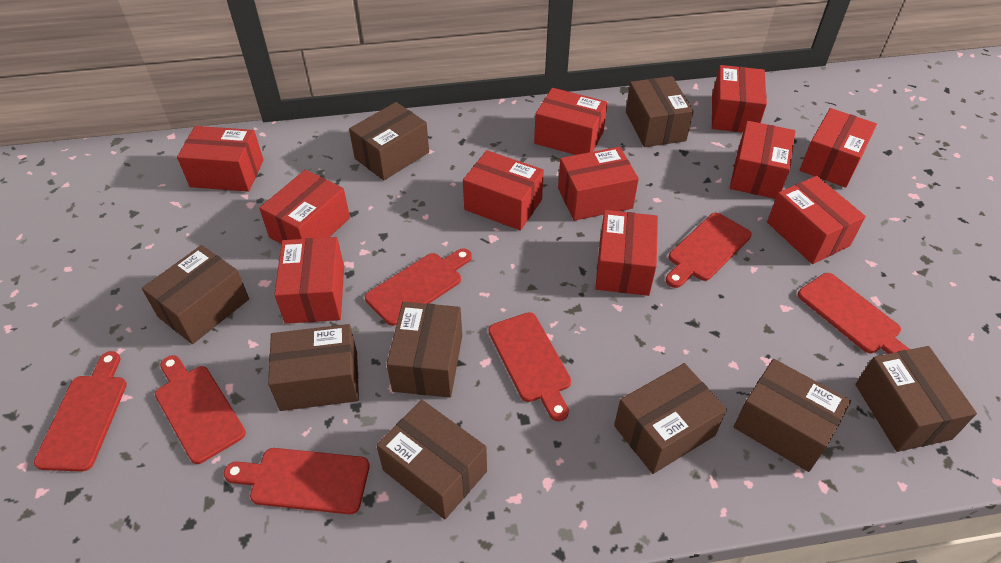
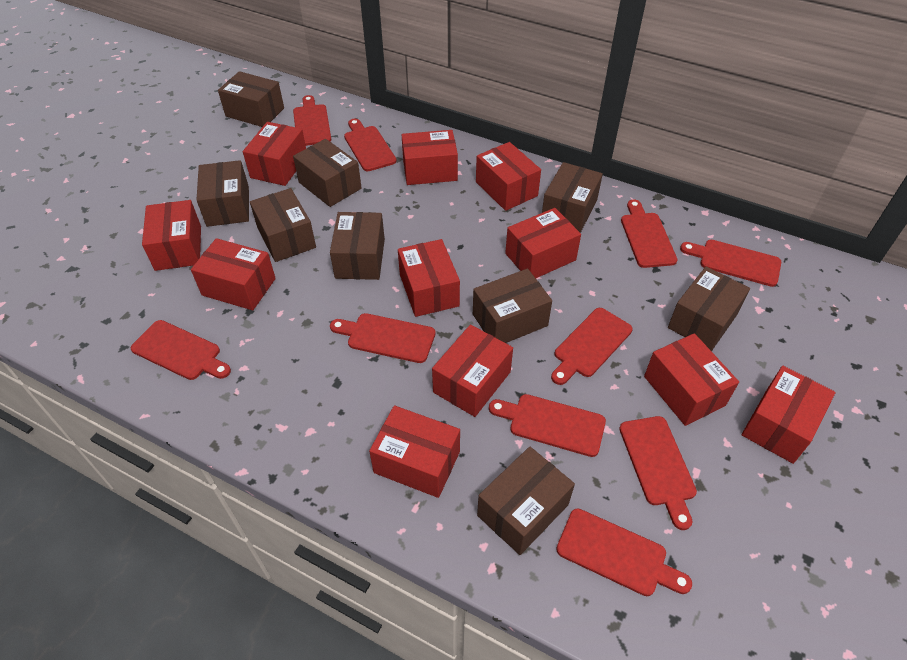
red cutting board: [34,351,127,472] [155,355,246,464] [224,448,369,514] [365,248,472,326] [488,312,571,421] [666,213,752,288] [798,273,910,354] = 7 -> [131,320,231,380] [293,95,331,146] [330,313,435,363] [344,119,396,171] [489,394,606,457] [551,308,633,385] [556,509,692,596] [619,416,697,530] [621,199,677,268] [680,240,781,287] = 10

